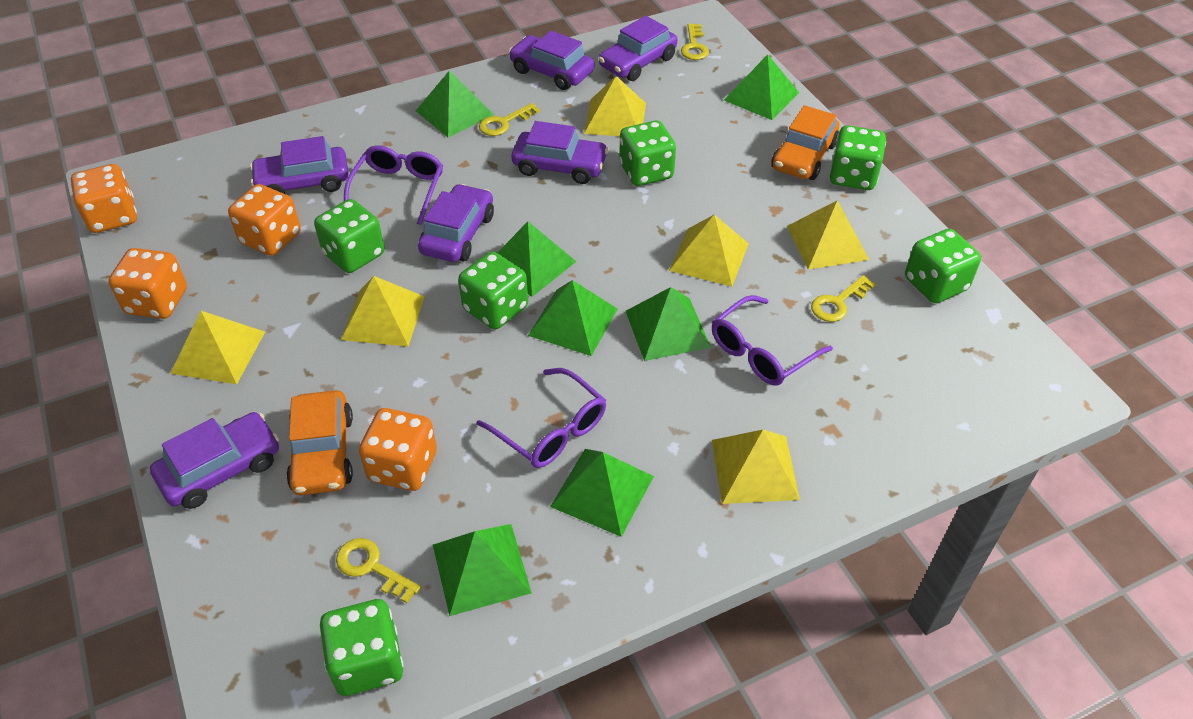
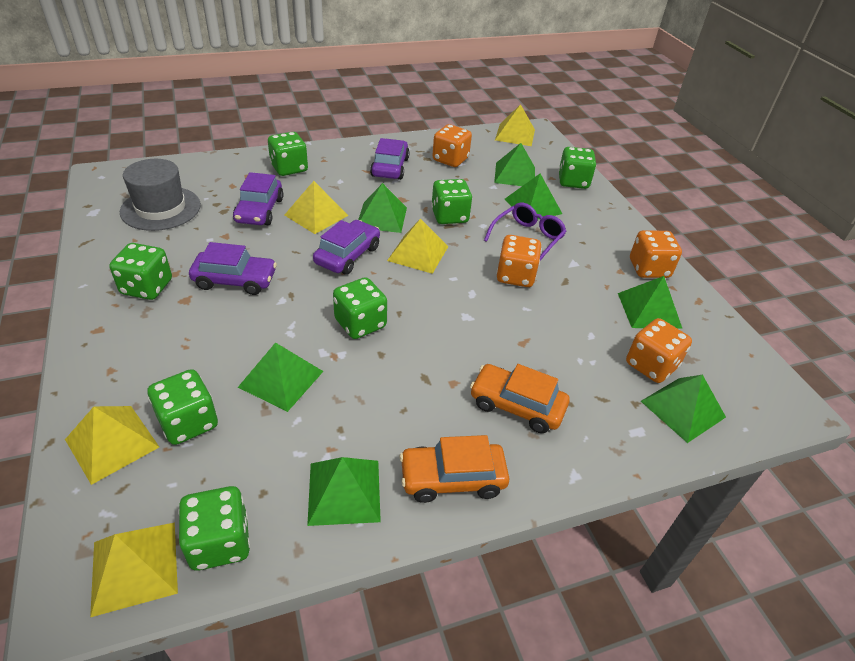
green dice: [314,199,385,273] [320,599,404,696] [458,252,528,329] [619,121,676,186] [829,125,886,190] [905,229,981,303] = 6 -> [109,243,172,300] [148,369,218,445] [178,486,250,571] [268,132,308,176] [333,277,387,339] [431,179,472,224] [558,147,596,189] = 7
grey hat: none = 0 -> [120,159,201,231] = 1
purple car: [150,412,279,509] [250,136,349,194] [418,184,494,262] [509,31,594,90] [511,121,609,184] [599,16,678,81] = 6 -> [189,242,277,295] [233,172,284,225] [313,220,380,275] [370,138,410,180] = 4
purple glasses: [344,145,443,225] [477,368,606,468] [712,295,833,386] = 3 -> [484,203,566,261] = 1
yellow key: [336,538,421,603] [479,103,540,136] [681,24,709,60] [811,275,876,322] = 4 -> none = 0
yellow pyramid: [170,311,265,384] [341,276,425,347] [584,76,646,136] [669,215,749,287] [712,430,800,504] [787,200,869,270] = 6 -> [65,406,159,485] [90,523,178,617] [285,181,348,234] [387,219,448,274] [495,104,535,146] = 5

